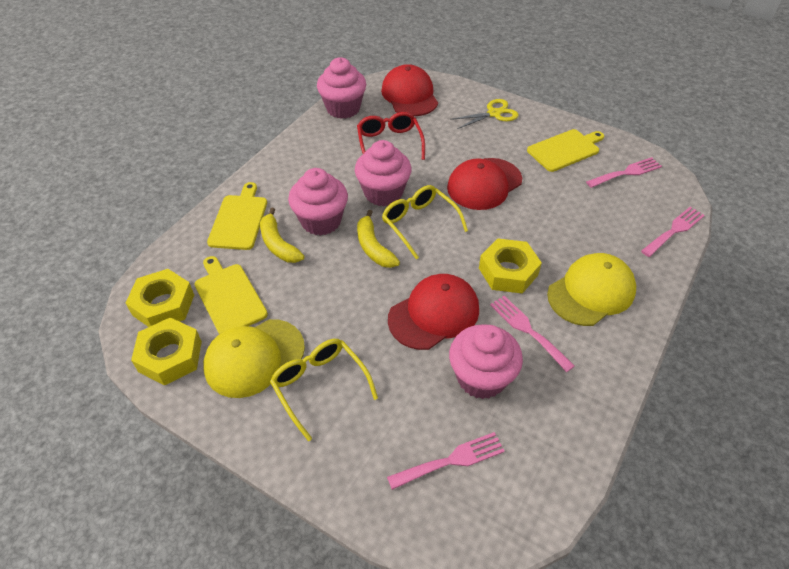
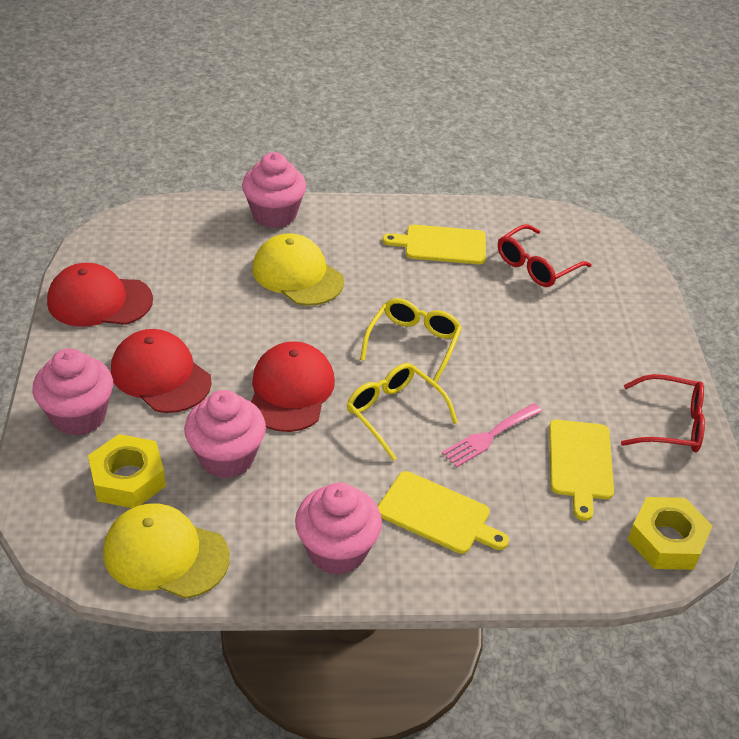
pink fork: [387,432,505,490] [490,296,575,372] [586,157,662,188] [641,207,705,257] = 4 -> [442,403,542,468] = 1
red glasses: [357,112,425,160] = 1 -> [498,224,592,287] [621,374,705,452] = 2
yellow banana: [260,207,305,263] [357,210,400,268] = 2 -> none = 0
yellow nut: [126,269,194,327] [131,317,202,385] [479,238,542,294] = 3 -> [88,434,166,508] [628,497,713,570] = 2
yellow scissors: [450,99,519,129] = 1 -> none = 0

